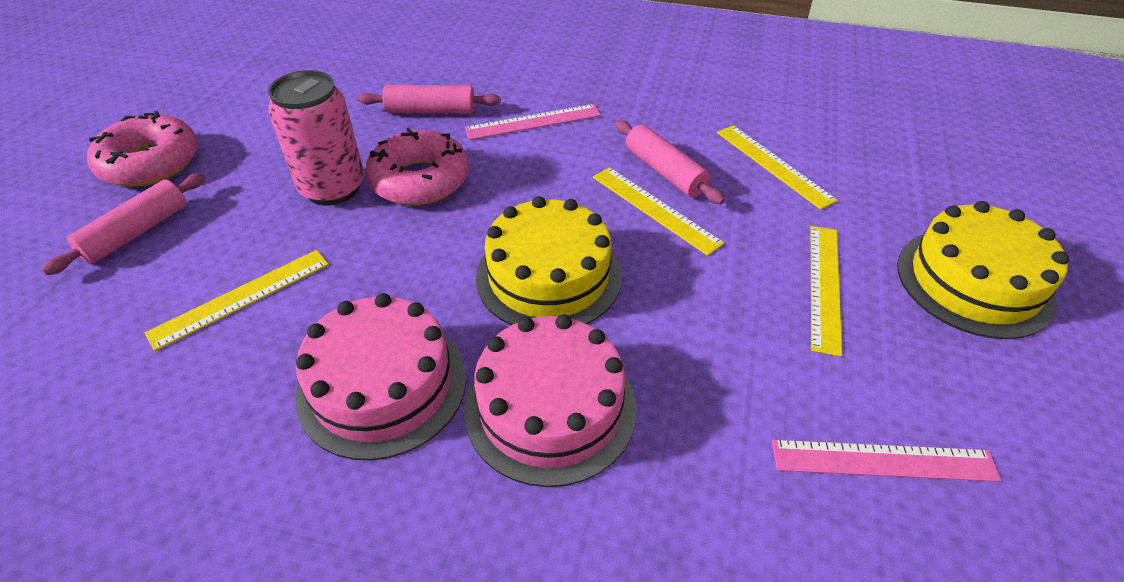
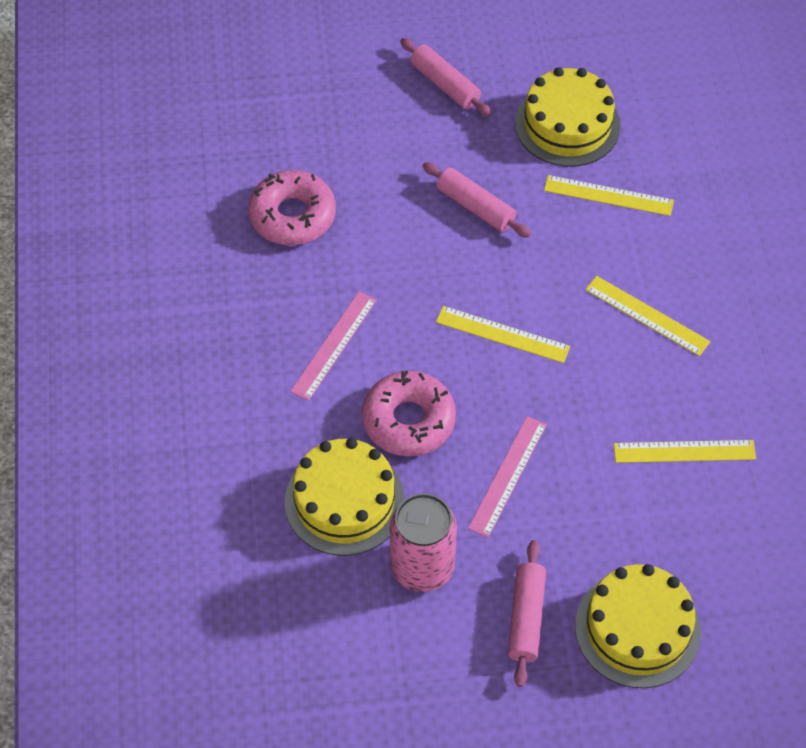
pink cake: [295,293,467,461] [464,314,637,487] = 2 -> none = 0
yellow cake: [476,196,622,325] [897,201,1069,339] = 2 -> [285,438,405,556] [515,67,621,167] [575,564,701,688] = 3

